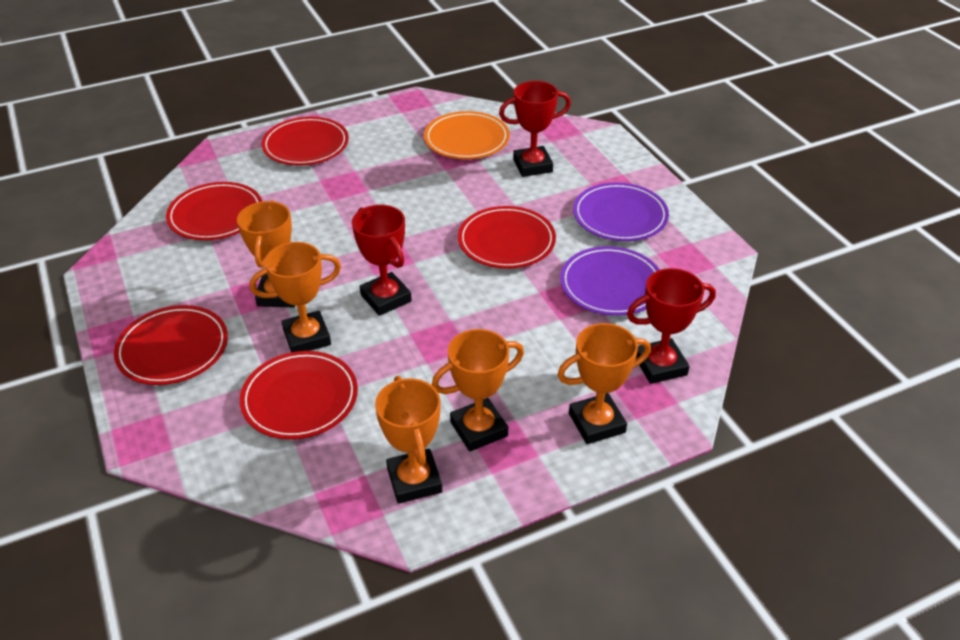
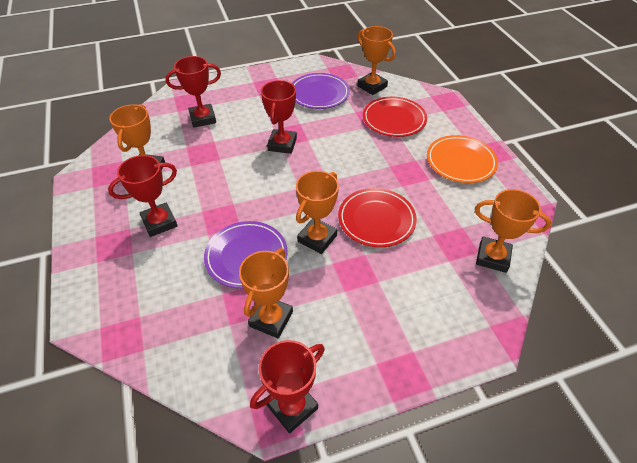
red plate: [114,305,228,385] [166,182,262,240] [240,351,358,439] [261,117,349,165] [458,206,556,269] = 5 -> [338,188,417,247] [363,97,427,137] = 2
red trophy: [352,205,412,316] [499,81,571,177] [627,268,716,384] = 3 -> [108,155,178,237] [165,56,221,128] [250,340,325,433] [261,80,297,154] = 4

